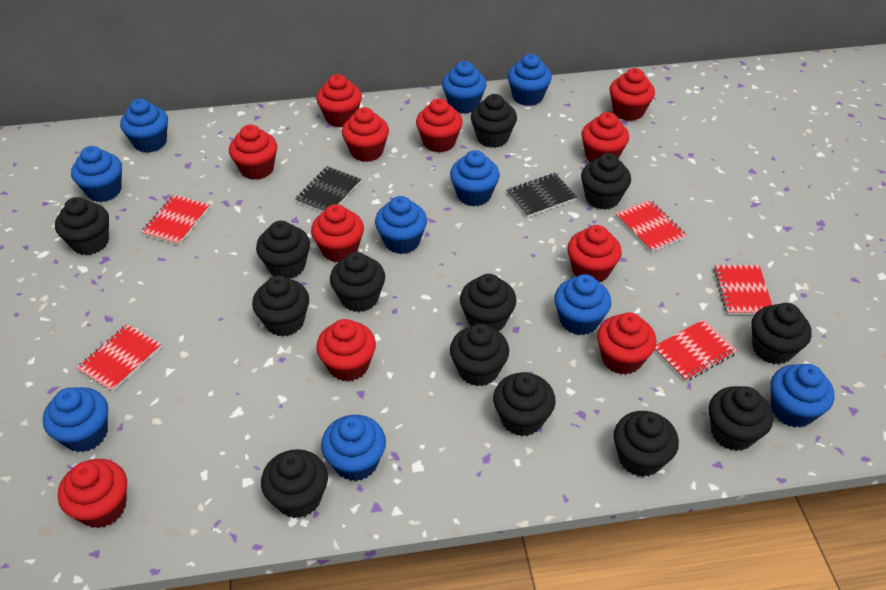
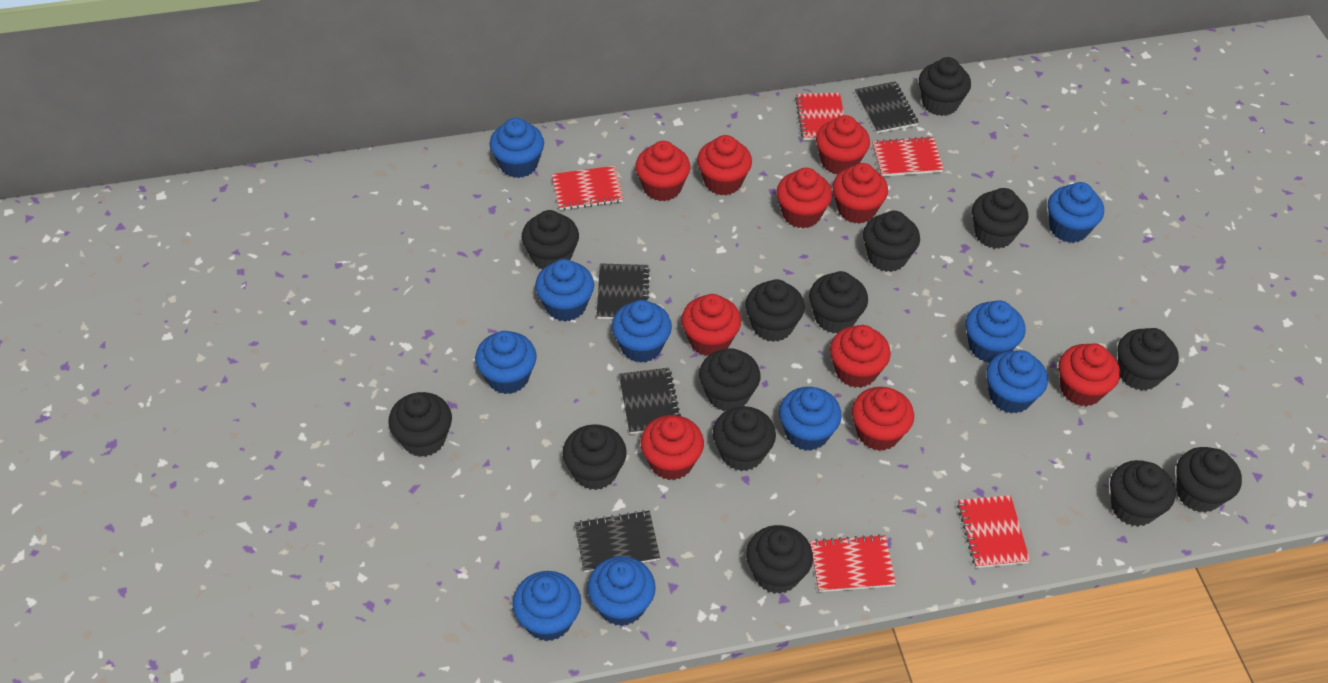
black cupcake: [55,197,109,255] [252,275,309,337] [256,221,310,279] [261,449,328,518] [330,252,385,312] [450,324,509,386] [460,274,517,331] [471,94,517,148] [493,372,556,436] [581,153,631,210] [614,411,679,477] [709,386,773,451] [751,303,812,364] = 13 -> [388,392,452,457] [522,210,579,269] [562,424,627,490] [699,348,761,411] [713,406,776,471] [745,279,805,342] [746,525,813,594] [809,271,868,333] [863,211,920,272] [919,57,971,116] [972,188,1028,249] [1110,460,1176,527] [1117,328,1179,391] [1176,447,1242,513] = 14
black notebook: [295,166,361,212] [506,173,577,218] = 2 -> [575,510,660,572] [597,264,650,319] [619,368,681,434] [855,81,919,133] = 4
red cupcake: [58,459,127,528] [229,125,277,180] [311,204,364,262] [316,74,362,127] [317,319,376,382] [342,107,389,162] [416,98,463,153] [567,225,622,282] [581,112,629,162] [597,312,656,375] [609,68,655,121] = 11 -> [635,141,690,201] [640,415,704,480] [681,294,741,356] [697,135,752,195] [776,168,832,228] [816,115,870,175] [830,325,891,388] [833,163,888,224] [852,387,914,451] [1059,343,1120,407] = 10

